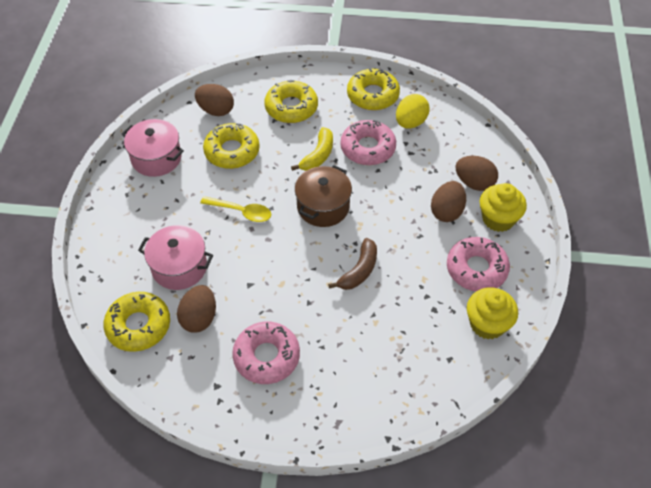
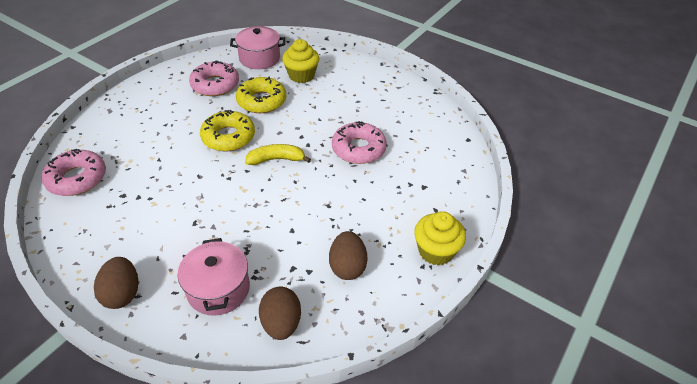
brown banana: [328,238,377,290] = 1 -> none = 0
brown egg: [177,285,216,332] [195,84,234,116] [431,181,466,222] [455,156,498,191] = 4 -> [94,257,138,309] [259,287,301,340] [329,231,367,280] = 3
brown pot: [295,165,352,227] = 1 -> none = 0
yellow donut: [103,292,170,352] [203,123,260,169] [264,80,318,123] [347,68,400,110] = 4 -> [200,110,255,152] [236,77,286,113] = 2
yellow egg: [396,94,430,128] = 1 -> none = 0
yellow spoon: [200,196,271,222] = 1 -> none = 0

